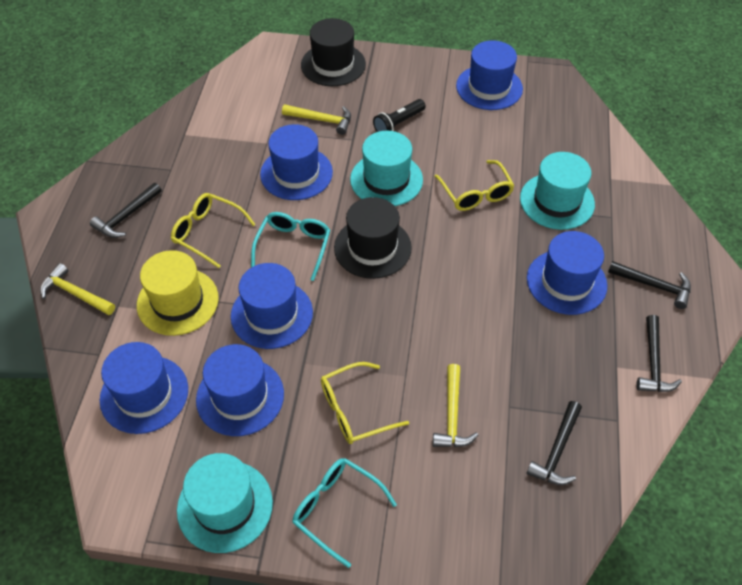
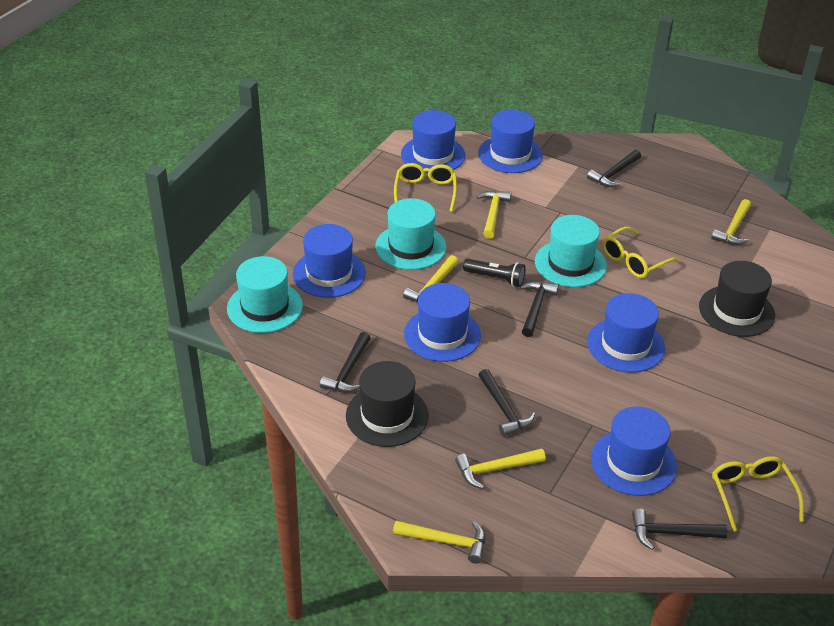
black hammer: [90,183,162,238] [526,401,582,485] [608,261,691,309] [636,315,682,392] = 4 -> [320,332,370,393] [479,369,535,436] [520,281,559,337] [587,150,641,187] [632,509,728,550] = 5
turquoise glasses: [251,212,330,281] [292,458,397,568] = 2 -> none = 0
yellow hammer: [40,263,115,315] [282,104,351,135] [433,364,478,447] = 3 -> [393,521,485,564] [403,255,459,302] [455,449,546,489] [477,190,511,239] [711,199,751,245] = 5
yellow hat: [137,250,219,336] = 1 -> none = 0

